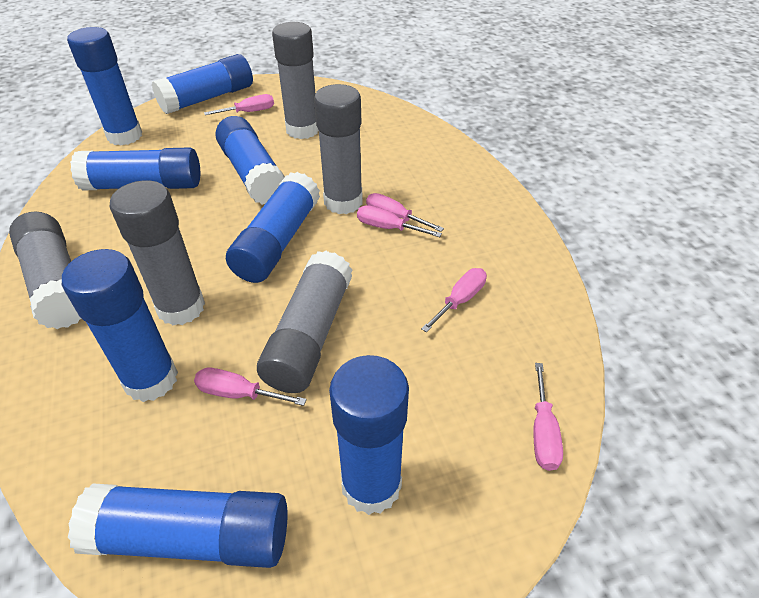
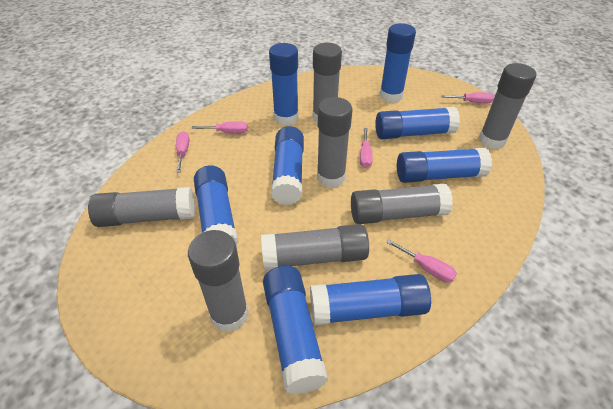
grey glue stick: [9,212,82,329] [110,180,205,326] [257,251,352,393] [272,22,319,139] [314,84,363,214] = 5 -> [88,187,195,227] [188,230,249,332] [261,224,369,270] [313,43,342,123] [317,97,352,188] [351,184,453,224] [479,63,536,149] = 7
pink screwdriver: [194,368,307,406] [204,94,274,115] [357,205,442,237] [366,193,444,232] [421,268,487,332] [533,363,563,471] = 6 -> [176,131,189,173] [191,121,248,133] [360,128,373,168] [386,239,457,282] [441,92,494,103] = 5

